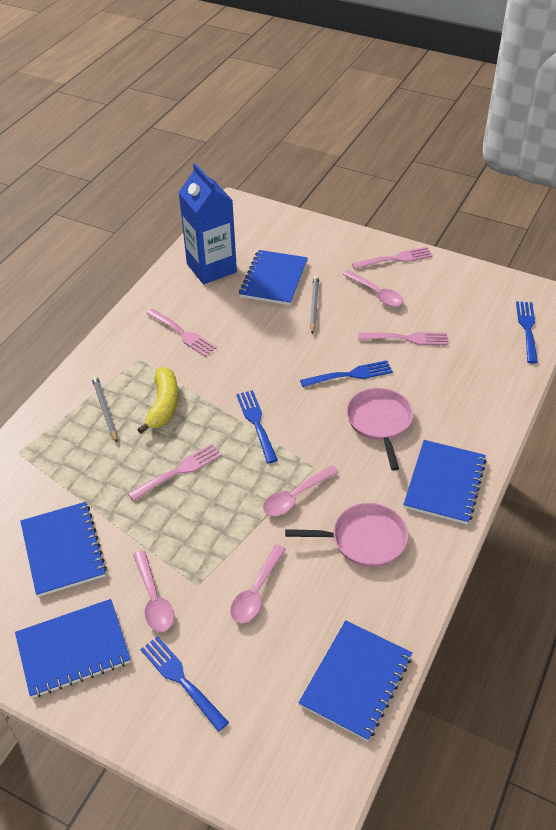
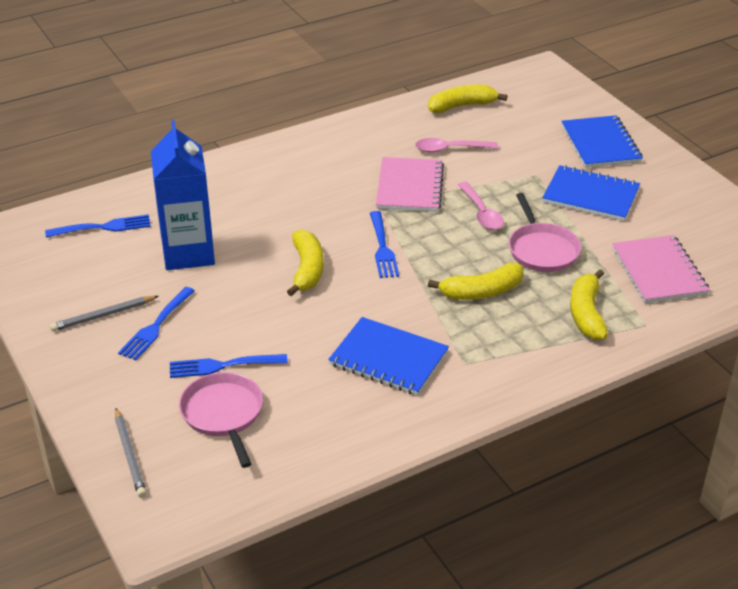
blue notebook: [15,599,131,698] [20,502,107,597] [239,250,308,305] [298,620,412,741] [403,440,487,525] = 5 -> [328,317,449,395] [542,165,640,221] [561,115,643,168] = 3
pink fork: [128,443,222,501] [146,309,217,356] [352,247,433,269] [358,332,448,345] = 4 -> none = 0
pink notebook: none = 0 -> [376,157,444,212] [612,235,710,303] = 2
pink spoon: [133,550,174,632] [230,544,286,623] [263,465,339,516] [343,270,403,307] = 4 -> [415,138,498,153] [458,182,504,230] = 2
yellow banana: [137,367,178,434] = 1 -> [287,230,324,296] [428,84,507,113] [428,263,524,300] [570,269,608,340] = 4

